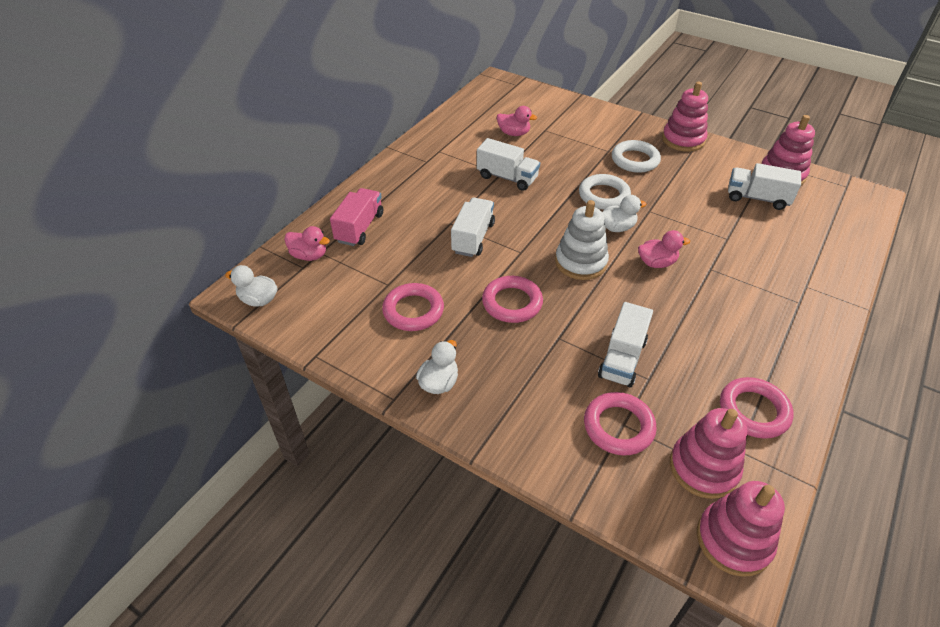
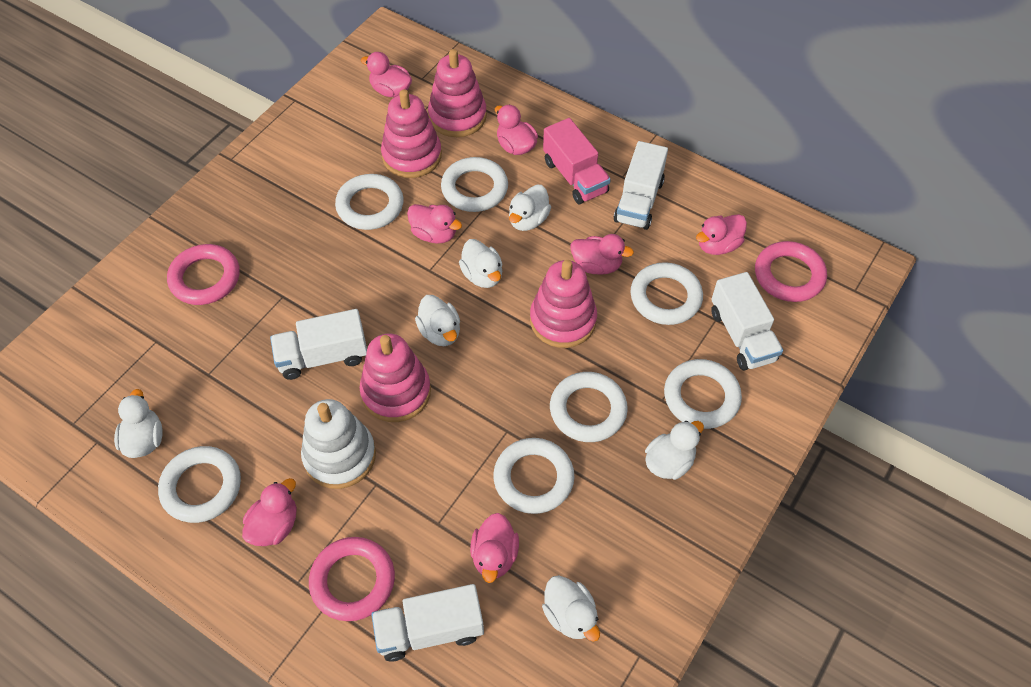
pink duck: [284,226,330,261] [497,106,537,136] [638,230,690,268] = 3 -> [242,478,297,546] [361,52,412,97] [407,204,462,244] [470,513,519,583] [495,104,538,155] [571,234,634,275] [696,214,747,255] = 7
pink ring: [382,283,444,331] [482,276,543,323] [584,392,657,455] [720,377,794,439] = 4 -> [167,244,240,305] [309,537,395,621] [755,241,827,302] = 3
white duck: [225,265,277,306] [416,340,458,394] [603,195,647,232] = 3 -> [114,389,163,458] [415,295,460,346] [459,239,503,288] [509,185,551,231] [542,575,600,642] [645,421,704,480] = 6
white ring: [579,174,631,210] [612,140,661,173] = 2 -> [158,446,241,523] [335,174,404,230] [441,157,508,212] [493,438,574,514] [550,372,628,442] [630,262,703,325] [664,359,742,429] = 7

